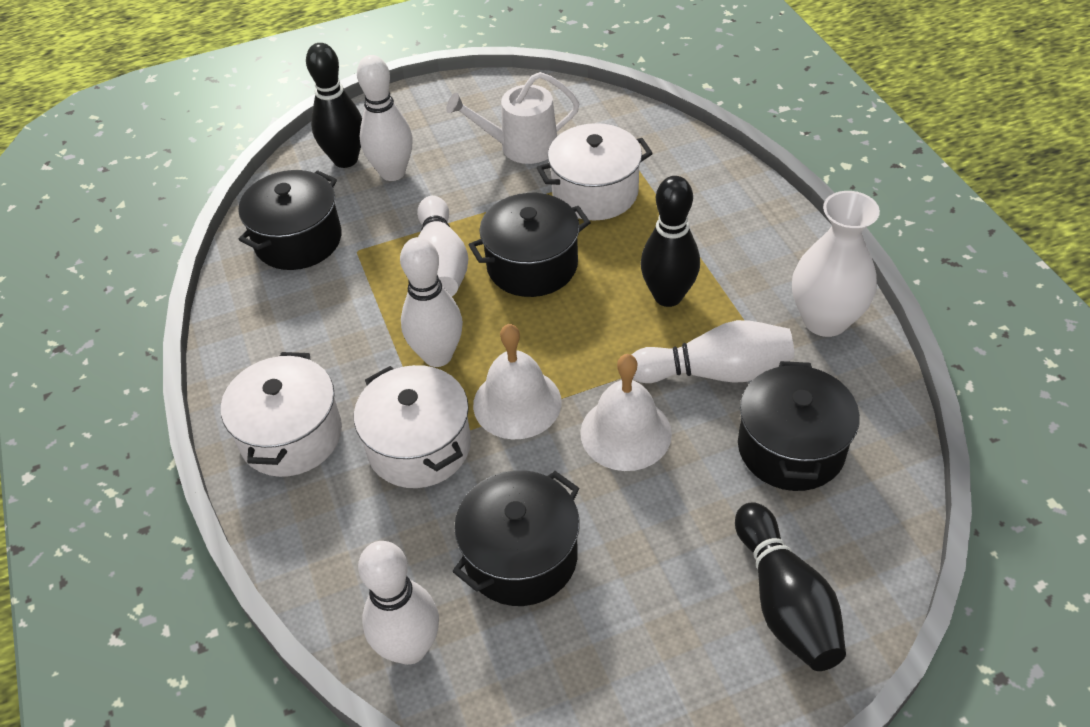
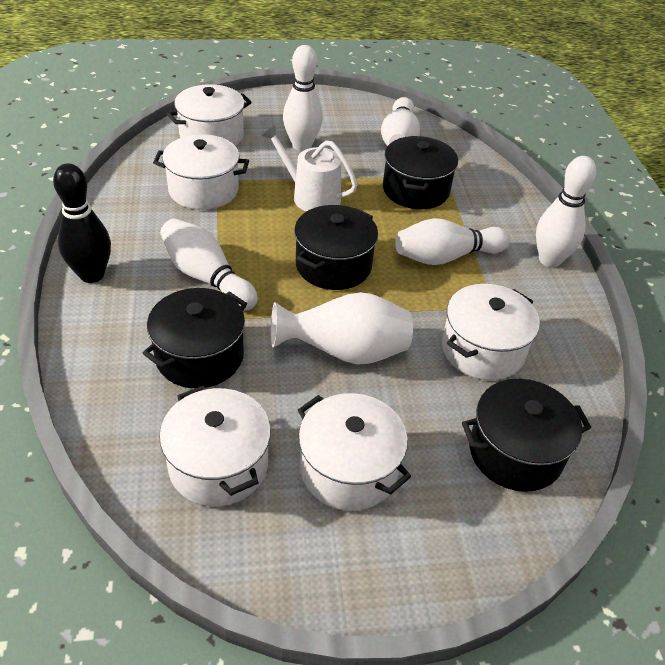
black bowling pin: [306,43,362,168] [640,176,700,307] [735,502,846,671] = 3 -> [53,163,111,283] = 1
white bell: [473,324,562,440] [580,354,672,471] = 2 -> none = 0
white pot: [221,352,342,477] [354,365,471,488] [537,123,653,221] = 3 -> [153,134,249,210] [159,386,271,506] [167,84,252,146] [298,393,411,511] [442,284,540,380] = 5

